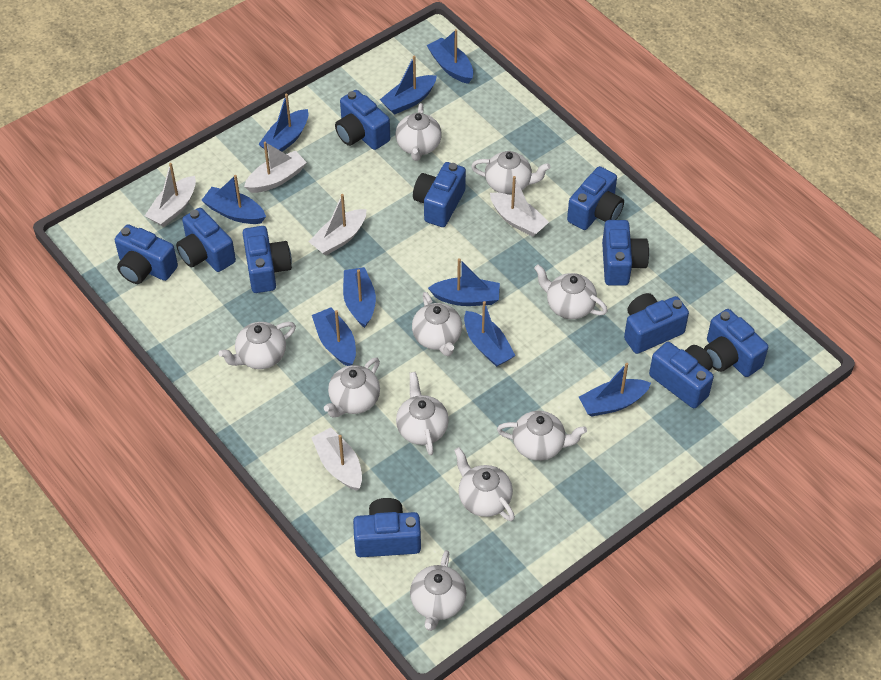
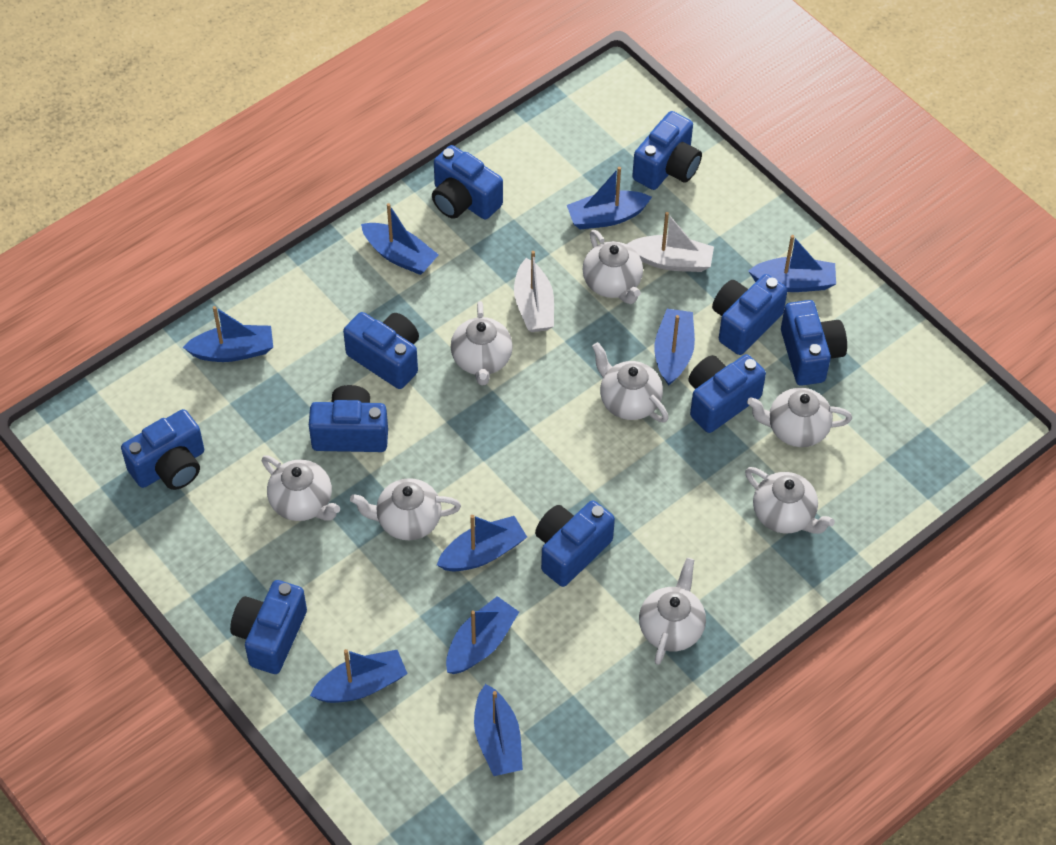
blue camera: [115,224,178,284] [176,208,236,272] [243,226,292,293] [335,90,390,150] [353,498,421,557] [413,162,466,227] [567,166,624,230] [602,220,649,286] [624,293,689,354] [649,342,714,408] [704,309,768,377] = 11 -> [121,409,204,490] [230,580,307,674] [309,385,388,452] [343,312,419,389] [432,145,503,220] [535,500,615,587] [632,111,702,190] [689,354,766,433] [712,274,787,355] [781,300,847,386] = 10
white boat: [145,163,196,227] [244,141,307,193] [309,194,366,256] [311,427,362,491] [490,176,549,237] = 5 -> [514,251,554,332] [627,212,714,272] = 2
white teapot: [218,322,296,369] [324,357,380,418] [396,103,442,161] [396,372,449,455] [410,550,466,631] [412,292,462,356] [454,447,515,521] [471,151,550,194] [497,411,587,461] [534,264,607,319] = 10 -> [262,455,340,521] [350,478,461,540] [451,301,513,385] [582,230,643,304] [592,342,669,422] [639,558,706,665] [745,467,835,534] [747,388,852,447] = 8

